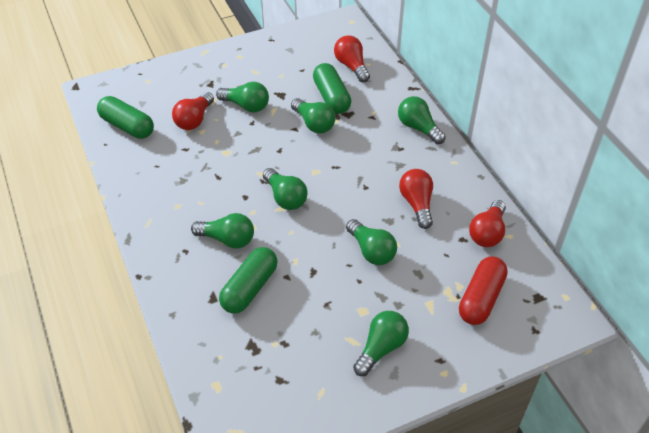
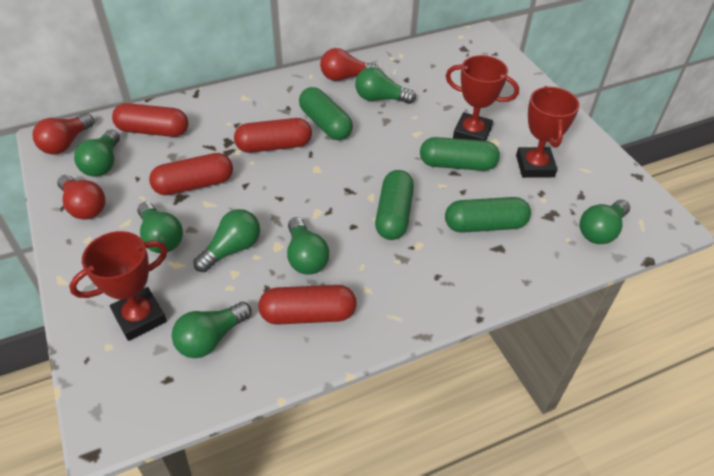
green capsule: [97,96,154,139] [219,247,278,313] [313,63,351,114] = 3 -> [299,87,353,140] [375,170,414,240] [420,137,500,171] [445,197,531,233] = 4
red capsule: [459,257,508,325] = 1 -> [112,103,188,137] [149,153,233,195] [234,118,312,153] [258,285,357,325] = 4
red light bulb: [172,92,214,130] [334,35,370,82] [399,169,433,229] [469,200,506,247] = 4 -> [32,113,94,155] [57,175,105,220] [320,48,379,81] = 3
red trophy: none = 0 -> [69,231,168,341] [446,55,519,141] [516,86,580,178] = 3

